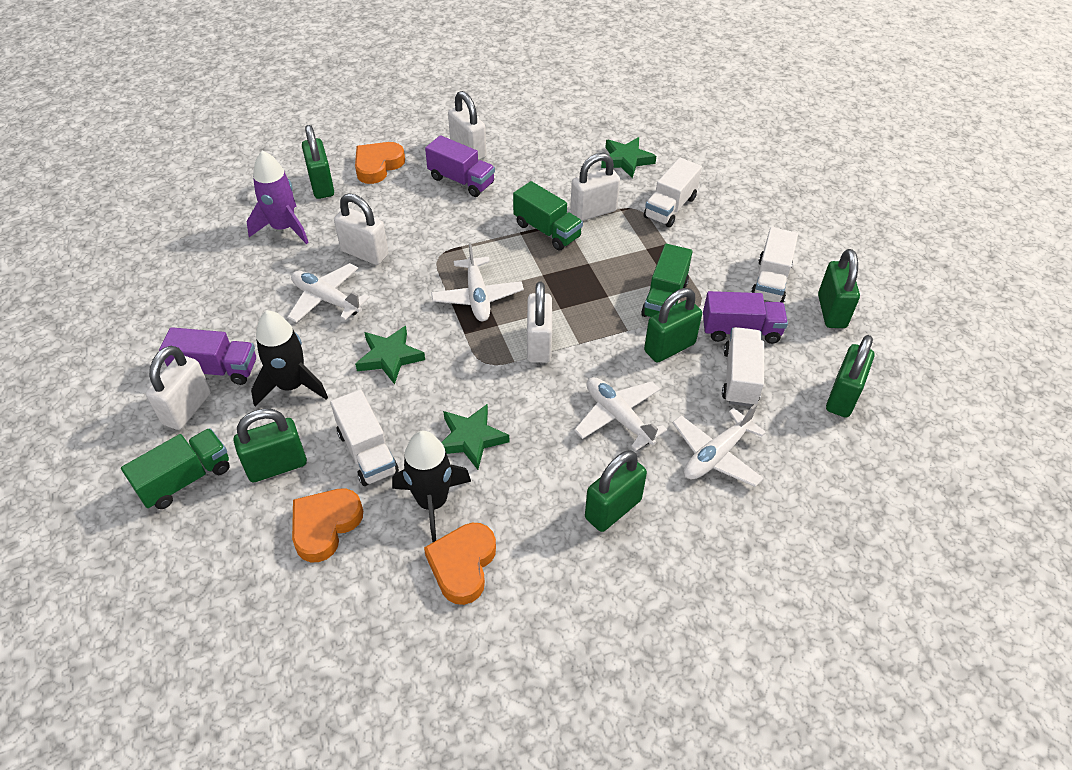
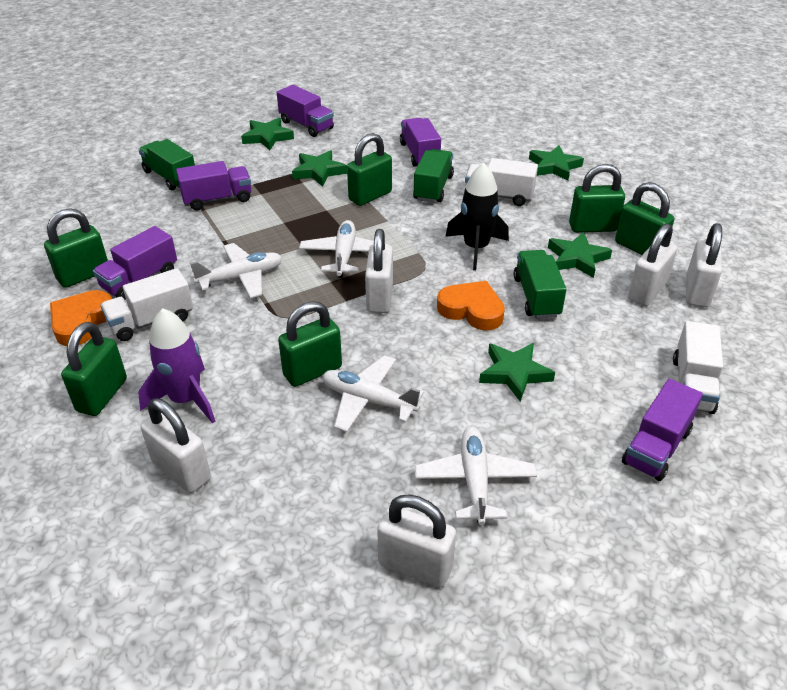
black rocket: [251,310,328,407] [392,431,471,543] = 2 -> [445,162,509,270] = 1
green star: [355,326,425,385] [441,404,509,470] [601,137,656,178] = 3 -> [241,118,294,150] [292,150,347,187] [479,343,555,402] [529,145,584,181] [548,232,612,278] = 5
orange heart: [292,489,363,562] [355,142,405,184] [424,523,496,605] = 3 -> [50,290,112,346] [437,281,505,331] = 2
purple truck: [159,327,256,385] [425,135,495,197] [703,291,788,344] = 3 -> [93,226,177,300] [176,161,251,210] [277,85,334,137] [400,118,441,167] [622,379,703,481] = 5
white truck: [330,390,399,486] [644,158,702,228] [722,327,764,407] [751,227,798,303] = 4 -> [100,268,193,341] [465,158,538,206] [673,321,723,414] = 3

